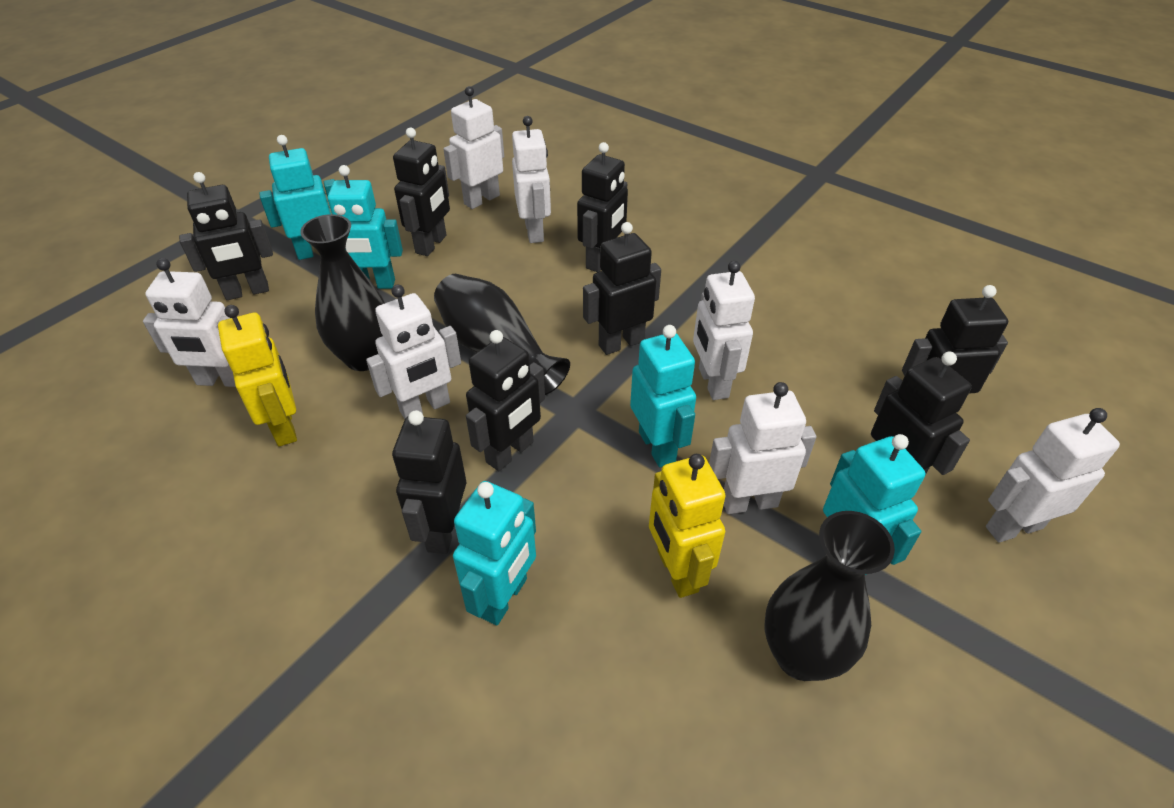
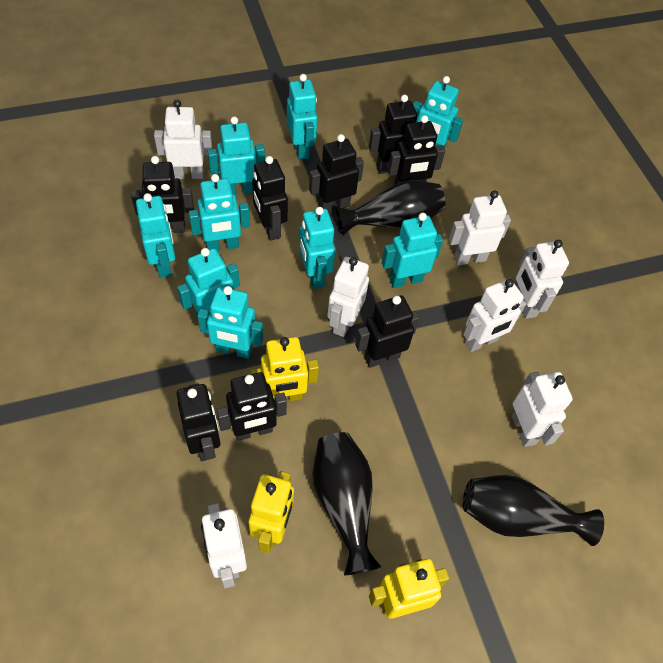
turquoise robot: [259,135,335,260] [328,165,403,289] [453,481,536,625] [630,325,696,467] [823,434,926,575] = 5 -> [136,193,175,278] [177,248,240,318] [189,174,250,251] [197,286,263,359] [208,116,265,195] [287,74,317,160] [299,207,335,289] [382,213,443,288] [413,76,463,148] = 9
yellow robot: [218,305,297,447] [649,454,726,598] = 2 -> [248,471,294,553] [251,337,319,401] [369,559,449,619] = 3

